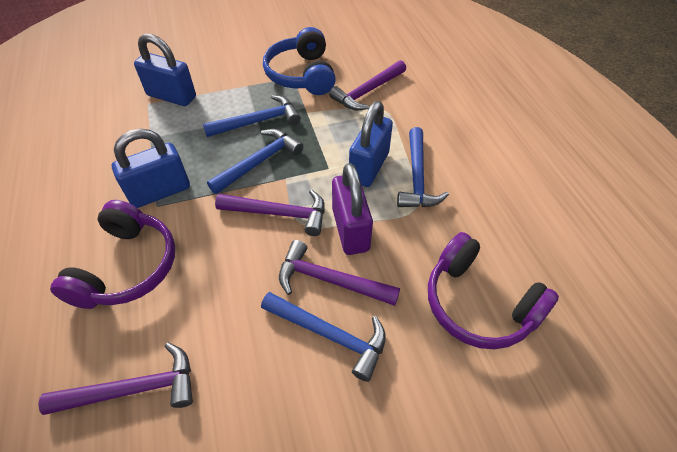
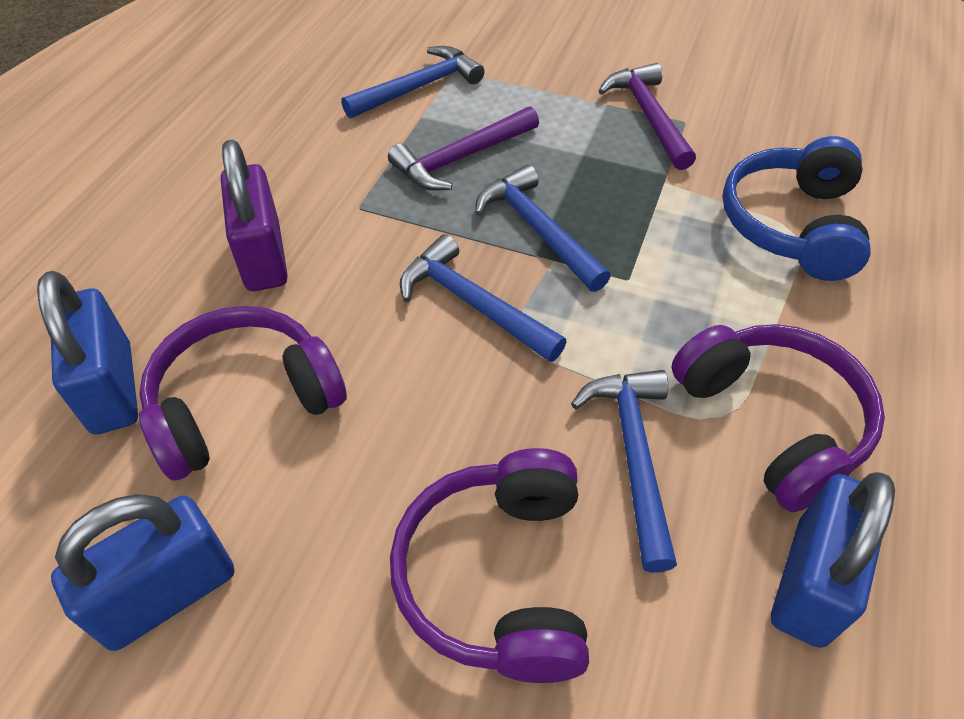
purple hammer: [38,343,193,415] [215,189,325,236] [279,240,400,306] [329,60,406,110] = 4 -> [388,106,539,191] [599,63,696,170] = 2
purple headphones: [50,200,175,309] [428,232,559,350] = 2 -> [139,306,347,481] [390,448,589,683] [671,324,885,513] = 3

